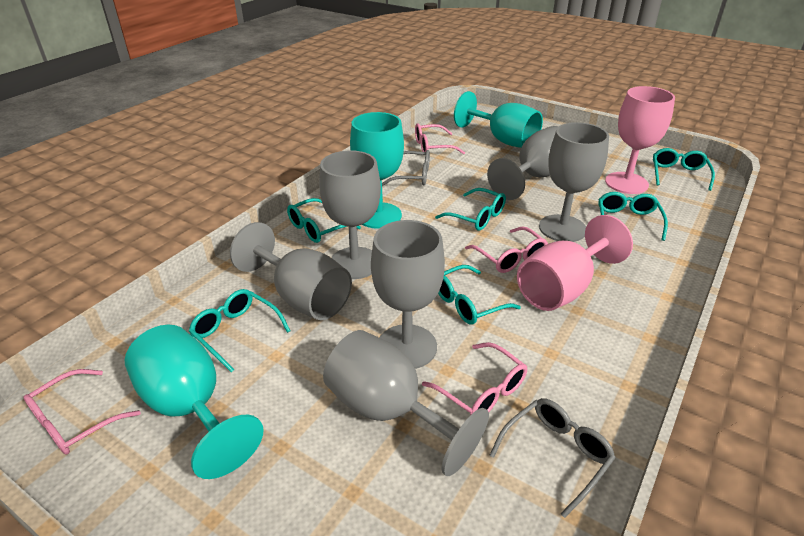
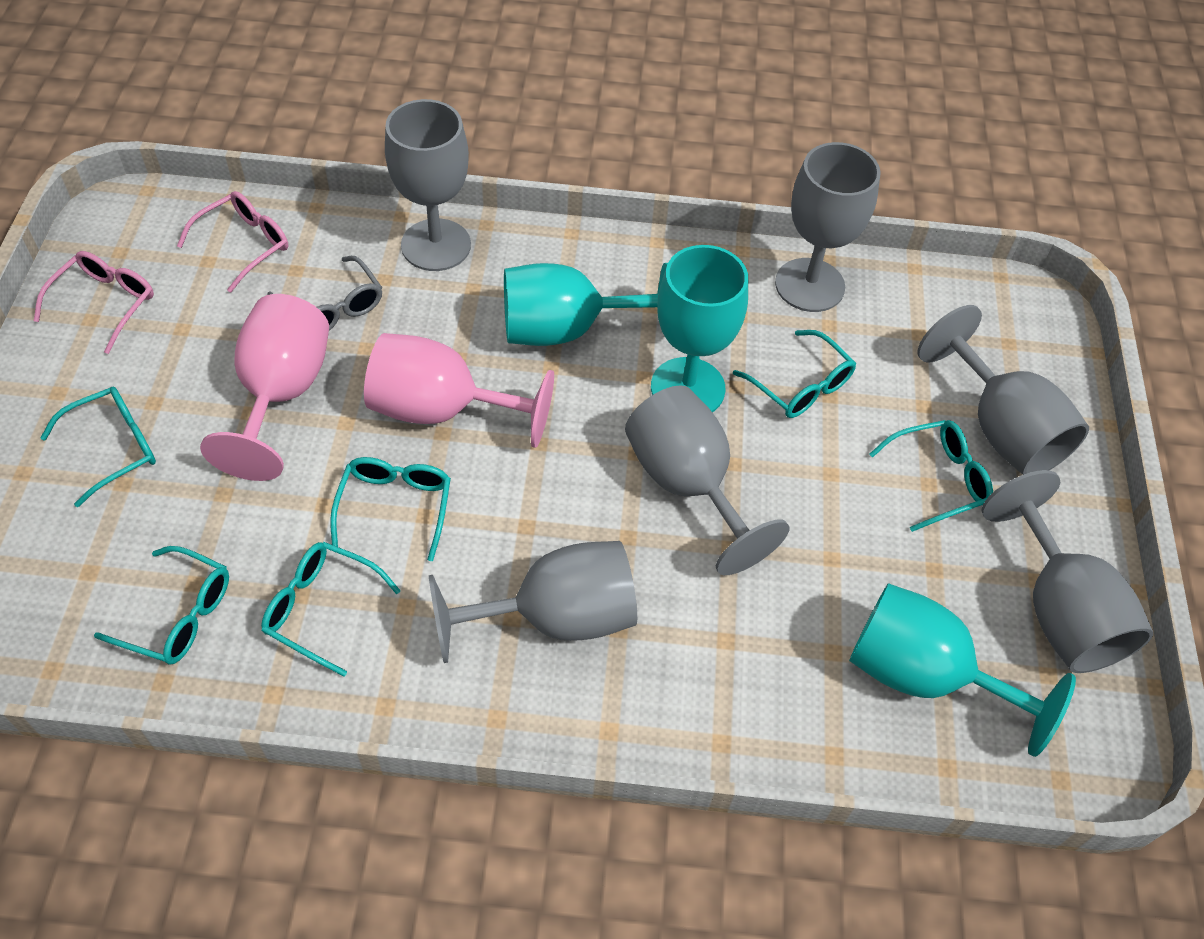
grey glasses: [382,150,430,186] [490,398,616,518] = 2 -> [268,256,382,331] = 1
pink glasses: [23,369,141,455] [415,124,465,154] [422,342,527,415] [465,227,548,273] = 4 -> [34,251,154,354] [177,191,288,293] = 2

